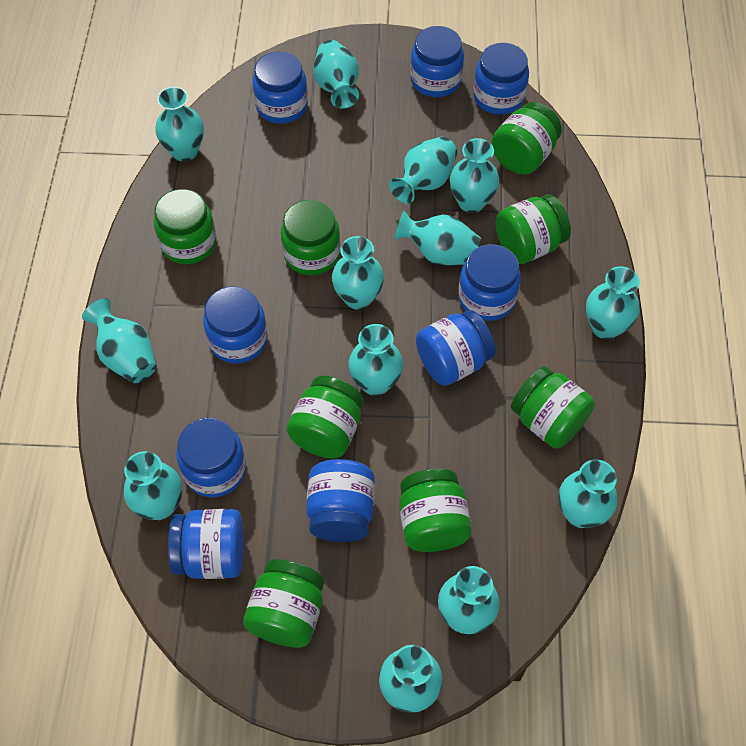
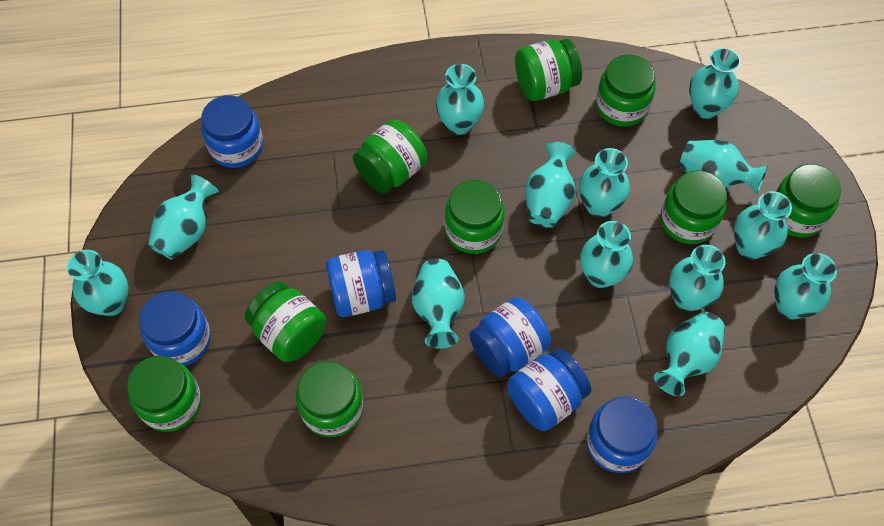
blue jar: [168,509,244,579] [177,418,246,497] [203,286,268,364] [253,52,308,124] [306,459,375,542] [410,26,464,97] [416,310,496,386] [458,244,521,321] [473,43,529,115] = 9 -> [139,291,211,366] [201,95,263,168] [326,250,396,317] [469,297,551,377] [507,349,591,431] [586,397,657,473] = 6
green jar: [154,189,216,264] [243,559,324,648] [281,200,340,275] [287,376,364,458] [399,469,472,552] [491,102,562,174] [496,195,571,264] [511,366,595,449] = 8 -> [127,356,202,432] [245,281,326,362] [296,361,363,437] [353,119,427,193] [445,180,504,254] [515,39,582,101] [596,55,656,126] [661,170,727,244] [776,164,841,238] = 9

